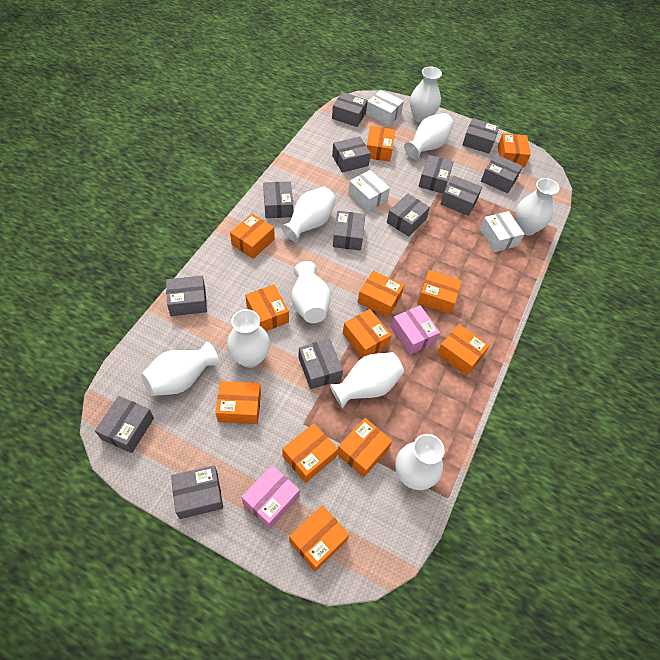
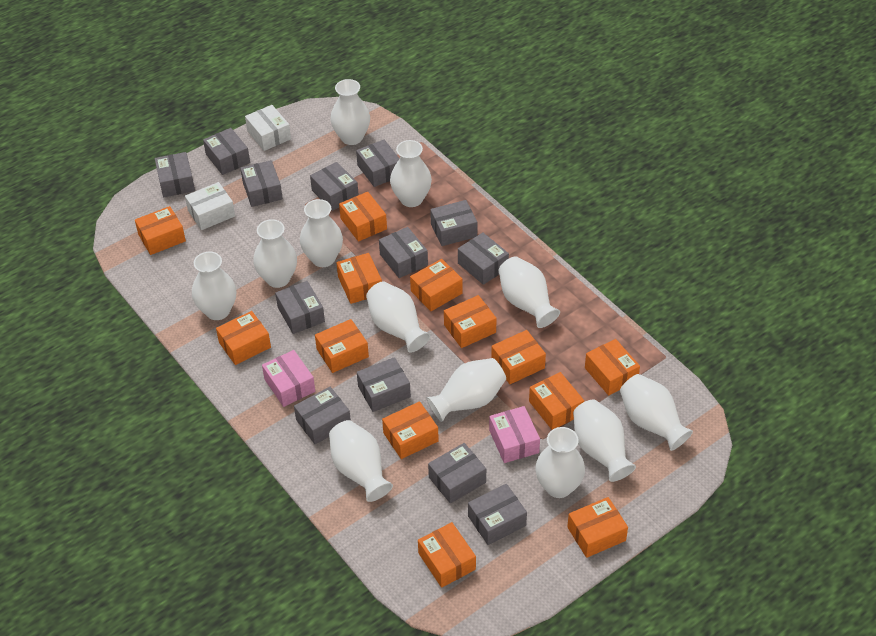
orange box: [215,381,261,424] [230,213,275,259] [245,285,289,331] [282,423,338,483] [289,505,349,572] [337,418,392,477] [343,309,391,358] [358,271,404,317] [367,126,395,162] [417,270,462,314] [437,324,490,376] [498,133,531,167] = 12 -> [135,206,186,255] [216,311,271,365] [315,319,369,373] [336,253,382,304] [339,192,387,242] [382,401,439,459] [410,259,462,311] [418,522,476,588] [444,295,497,348] [491,330,546,384] [529,372,584,430] [567,497,628,558] [585,339,640,395] = 13
white box: [348,170,390,212] [366,90,404,126] [480,211,524,252] = 3 -> [185,182,235,230] [245,105,291,151] = 2
white vase: [141,342,219,396] [227,309,270,368] [281,187,336,242] [291,261,331,323] [330,352,404,408] [395,434,445,490] [404,113,454,160] [410,67,442,123] [516,178,560,235] = 9 -> [192,252,236,320] [253,219,297,288] [300,199,343,267] [329,420,393,502] [330,79,370,145] [366,281,431,353] [390,140,432,207] [427,358,506,422] [498,256,560,328] [535,427,585,498] [573,399,636,482] [620,374,693,451] = 12

